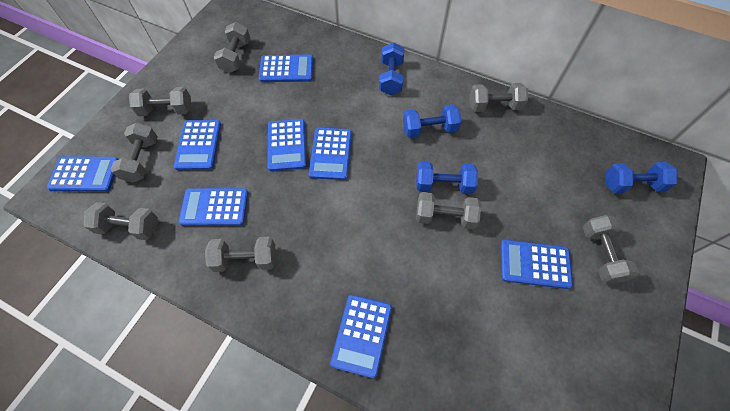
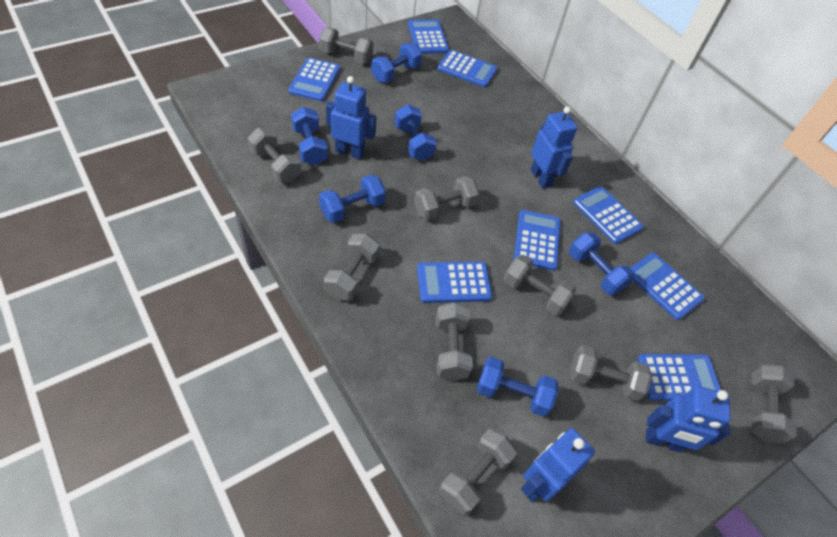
blue dumbbell: [379,43,404,95] [403,104,461,138] [416,162,478,194] [606,161,678,194] = 4 -> [291,107,328,165] [319,174,386,223] [371,43,422,83] [395,105,437,161] [477,357,558,417] [569,232,635,295] = 6
blue robot: none = 0 -> [326,76,377,159] [521,428,595,502] [531,106,578,189] [646,386,731,453] = 4
grey dumbbell: [83,202,158,240] [110,122,158,183] [129,87,191,116] [205,237,276,272] [214,22,251,73] [416,192,481,229] [470,83,528,112] [583,215,639,284] = 8 -> [248,128,301,183] [319,27,374,64] [324,234,380,301] [414,176,479,221] [436,302,473,381] [439,429,517,516] [504,255,576,316] [570,345,652,401] [751,364,797,444] = 9

